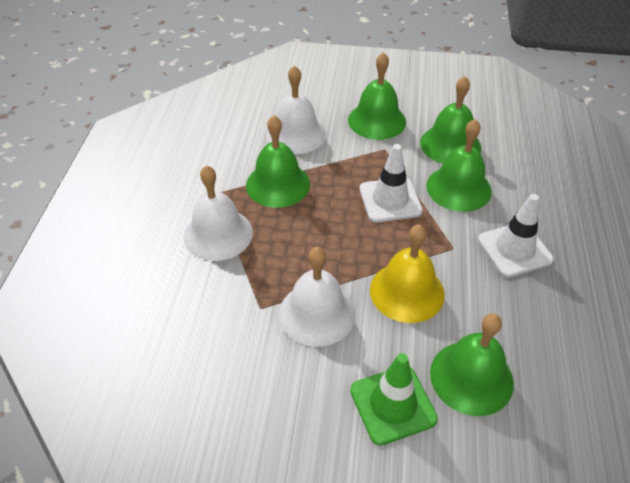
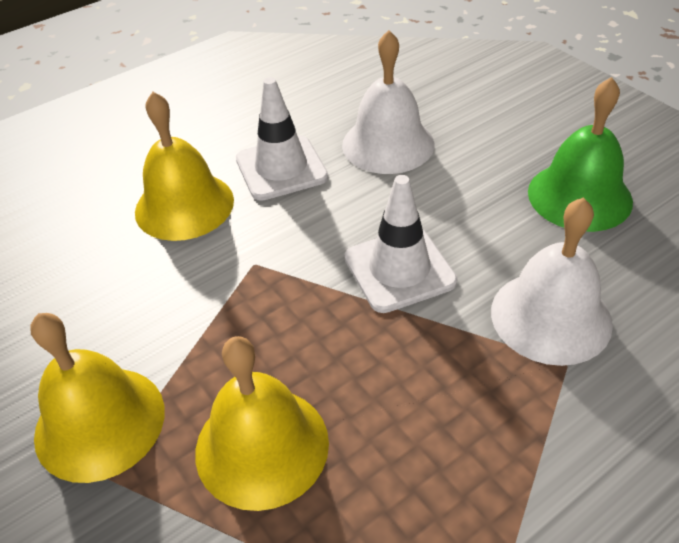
green bell: [246,115,310,208] [348,52,406,140] [420,76,481,164] [426,119,492,212] [430,314,514,416] = 5 -> [528,77,633,232] = 1
green traffic cone: [350,353,438,446] = 1 -> none = 0
white bell: [184,165,253,261] [267,65,326,154] [279,247,355,347] = 3 -> [342,30,434,174] [491,197,613,366] = 2
yellow bell: [370,224,445,323] = 1 -> [31,313,165,483] [135,92,234,241] [195,336,329,511] = 3

